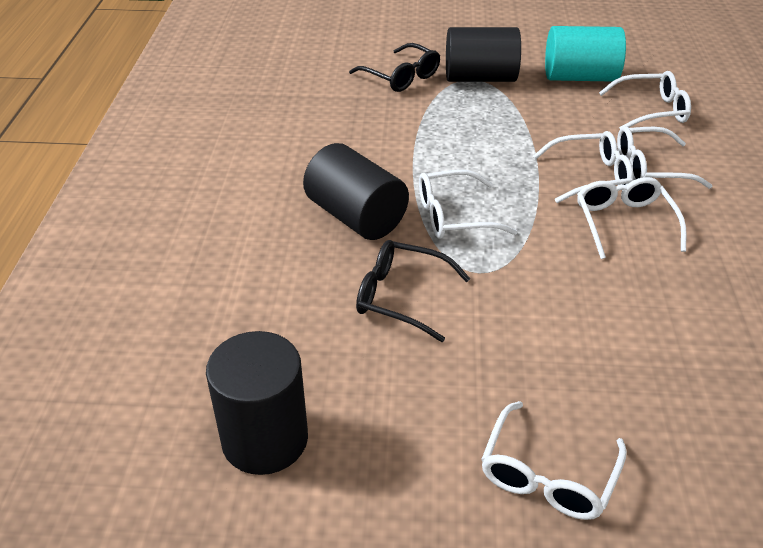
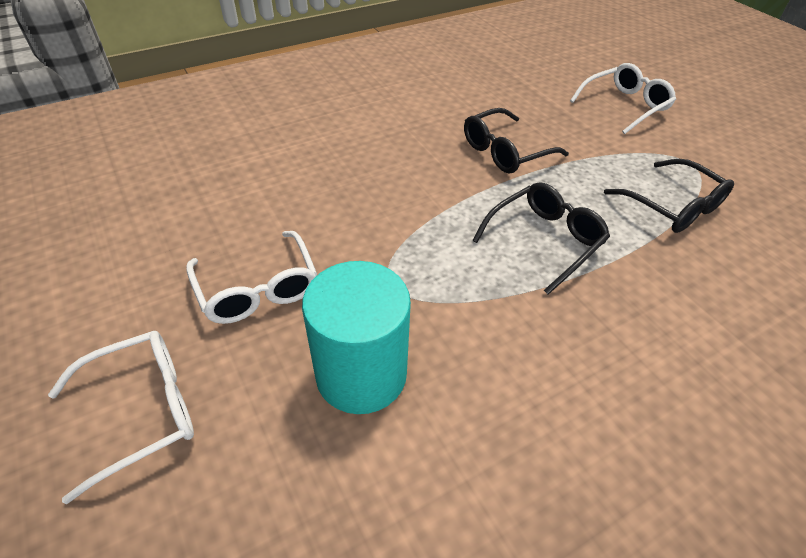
black cylinder: [206,331,308,475] [303,143,409,240] [446,27,521,82] = 3 -> none = 0
black glasses: [349,43,440,92] [356,240,470,342] = 2 -> [464,108,569,173] [472,182,610,295] [604,159,734,233] = 3
white glasses: [419,170,517,239] [481,401,627,520] [533,131,633,203] [577,177,687,259] [599,71,691,129] [617,126,712,189] = 6 -> [48,331,194,504] [186,231,317,324] [570,63,676,134] = 3

